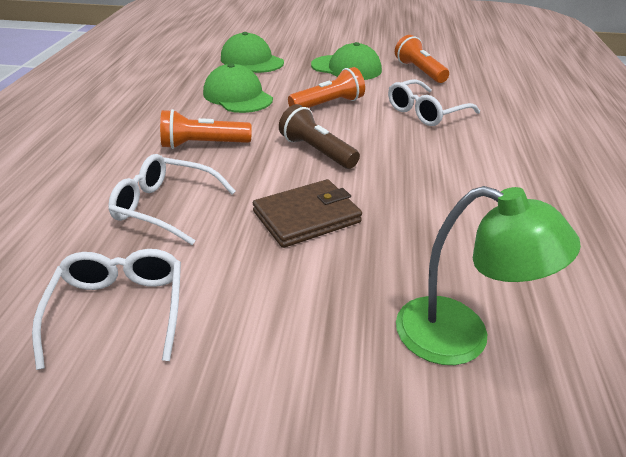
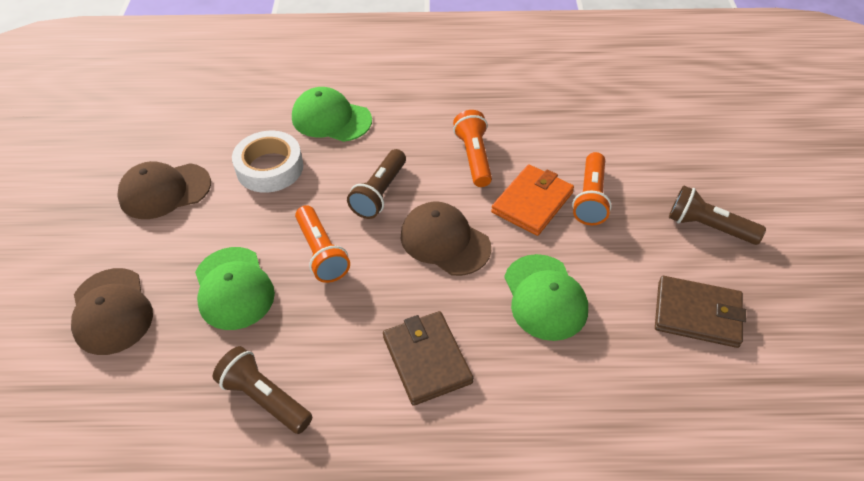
brown cap: none = 0 -> [71,268,153,355] [117,161,211,219] [401,202,491,276] = 3
brown flashlight: [279,104,360,169] = 1 -> [213,346,312,434] [347,149,406,219] [669,186,766,245] = 3
brown wallet: [253,179,362,248] = 1 -> [383,311,473,406] [655,276,746,348] = 2
green lamp: [396,186,581,365] = 1 -> none = 0
orange wallet: none = 0 -> [491,164,574,236] = 1
white glasses: [32,249,181,370] [108,154,236,245] [388,79,480,126] = 3 -> none = 0
white tape: none = 0 -> [232,131,303,193] = 1

